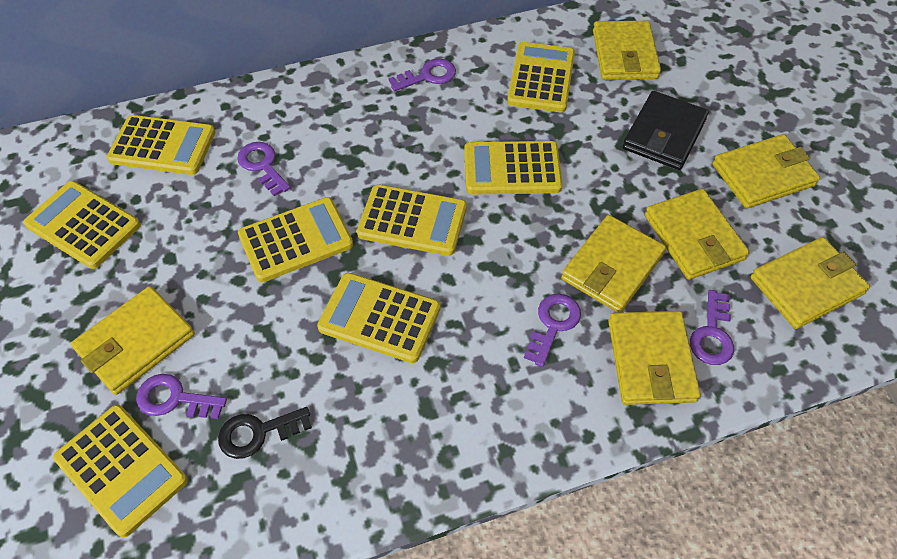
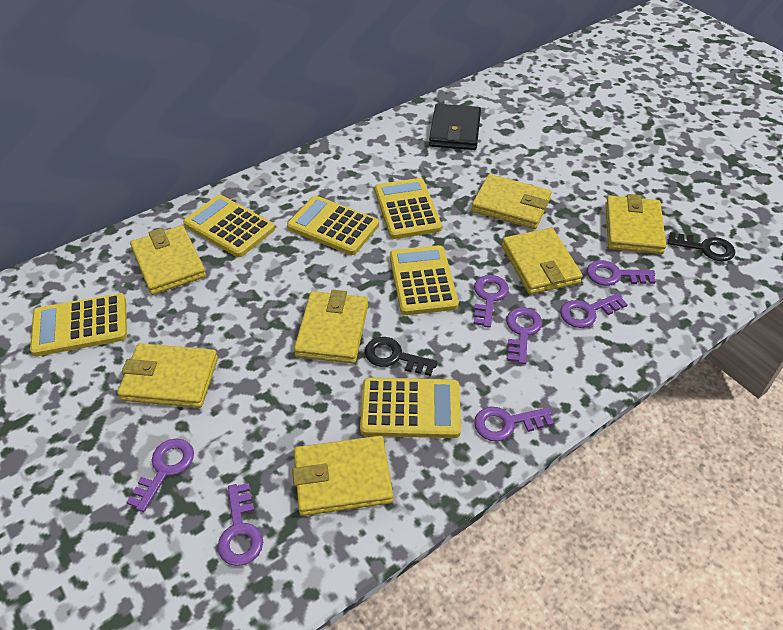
black key: [218,407,312,459] = 1 -> [365,337,438,376] [667,232,735,261] = 2
purple key: [136,374,227,419] [237,142,291,196] [388,59,456,91] [524,294,581,367] [690,290,734,365] = 5 -> [126,438,194,512] [218,483,263,566] [474,275,509,328] [474,407,554,441] [506,307,542,364] [560,293,628,328] [587,260,656,286] = 7
yellow calculator: [23,181,141,269] [53,405,188,538] [107,115,215,175] [238,197,353,282] [317,273,440,363] [357,184,467,256] [464,141,563,195] [507,42,575,112] = 8 -> [30,293,127,356] [183,195,275,257] [287,196,379,255] [360,378,461,438] [375,178,442,239] [390,245,459,315] = 6

